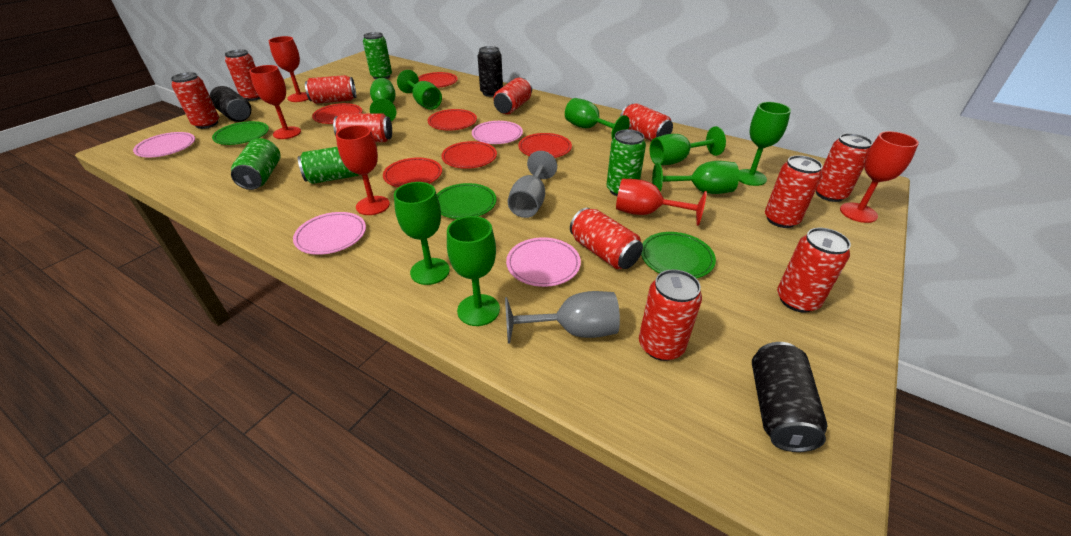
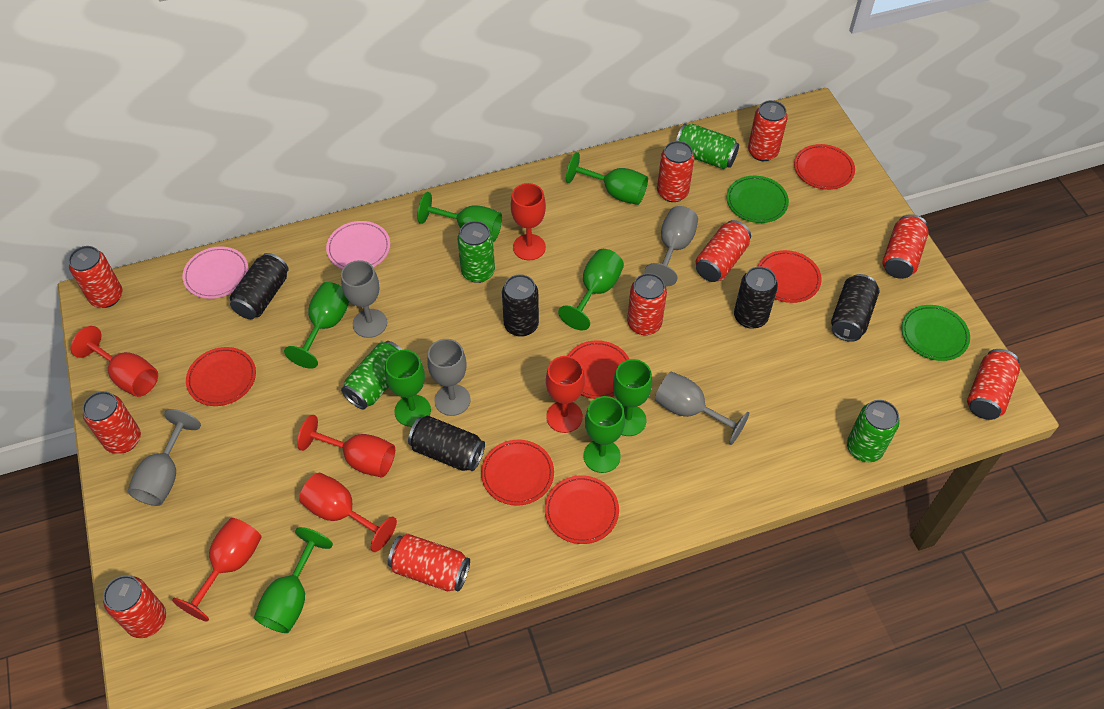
black can: [210,86,251,122] [478,46,503,97] [752,342,828,452] = 3 -> [230,253,288,319] [408,415,485,471] [502,274,539,337] [734,267,778,329] [831,274,879,342] = 5
green plate: [212,121,269,145] [437,183,497,219] [641,232,716,278] = 3 -> [726,176,789,223] [901,305,970,361] = 2
grey goblet: [505,291,620,344] [508,151,557,218] = 2 -> [127,409,201,506] [341,260,387,338] [427,339,471,416] [644,206,698,287] [655,372,749,445] = 5
pink plate: [133,132,195,157] [293,212,366,255] [472,121,523,144] [506,237,581,287] = 4 -> [182,246,248,299] [326,221,390,269] = 2
red can: [171,72,219,129] [225,49,261,101] [305,75,356,104] [333,113,392,142] [493,78,532,114] [570,208,643,269] [620,103,673,141] [639,269,702,361] [765,155,822,228] [777,228,851,313] [816,133,873,202] = 11 -> [68,246,122,308] [83,391,141,454] [103,575,166,638] [388,534,470,592] [627,273,667,335] [657,141,694,202] [696,220,751,282] [748,100,788,161] [882,214,929,279] [967,349,1020,420] = 10
red goblet: [249,65,301,139] [269,36,309,102] [336,125,390,215] [616,179,707,226] [840,131,919,223] = 5 -> [70,326,158,397] [172,518,261,622] [297,415,395,477] [299,473,397,552] [511,183,546,260] [546,356,585,433] = 6

